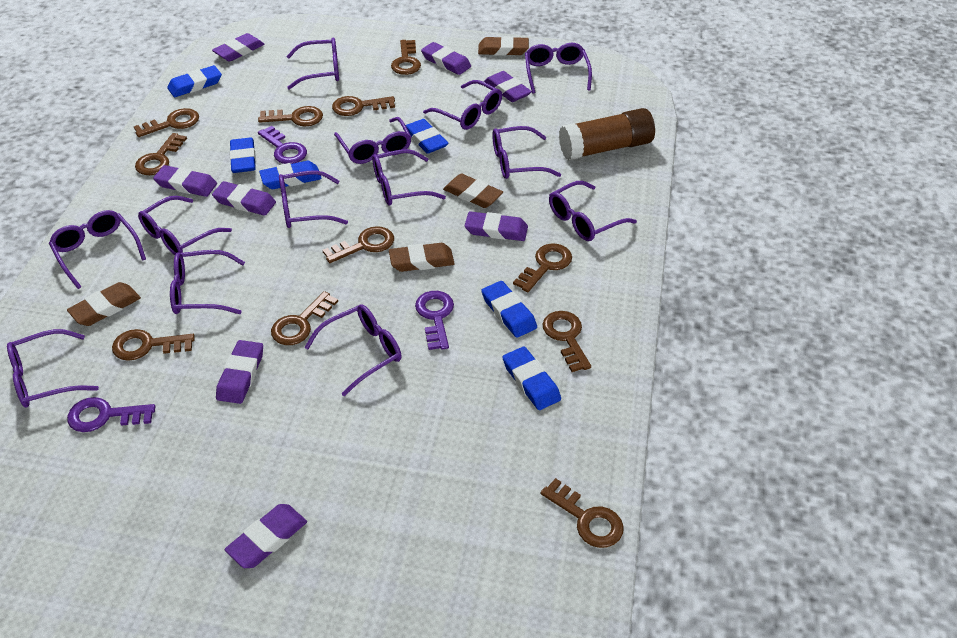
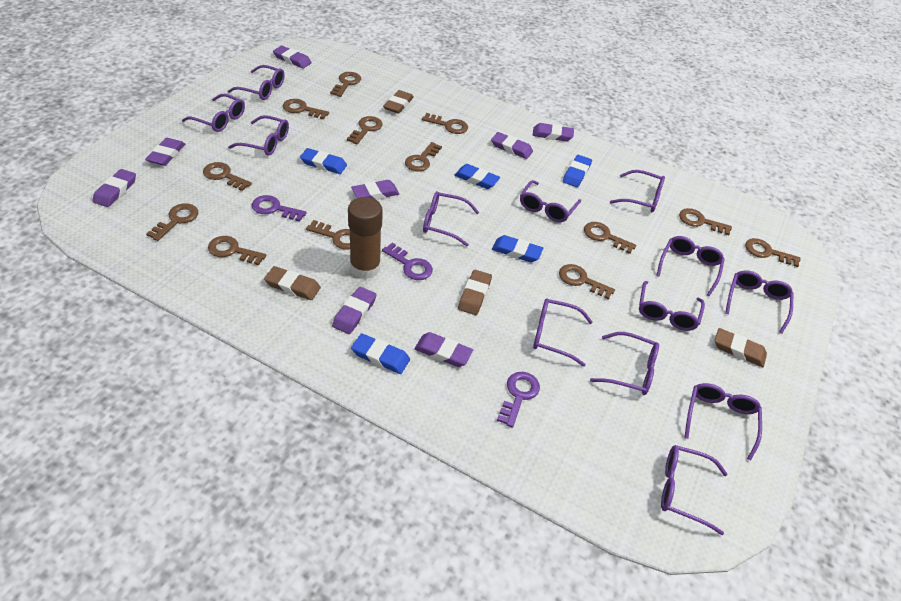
blue eraser: [167,65,222,97] [229,137,256,173] [259,161,322,189] [403,119,449,154] [481,281,537,338] [502,346,561,410] = 6 -> [300,148,347,174] [351,333,410,374] [454,164,500,189] [492,235,543,263] [563,155,592,187] = 5
brown key: [112,329,195,361] [134,108,199,137] [135,133,187,175] [258,106,323,126] [271,291,338,345] [322,226,394,263] [332,96,395,116] [391,40,421,75] [513,244,572,292] [540,478,624,548] [542,311,591,372] = 11 -> [146,203,198,241] [203,162,252,191] [208,236,266,265] [283,99,329,120] [306,220,350,250] [330,72,361,97] [347,116,383,144] [405,142,442,171] [422,113,468,134] [559,264,615,300] [584,222,636,254] [679,208,732,235] [745,238,800,267] = 13

